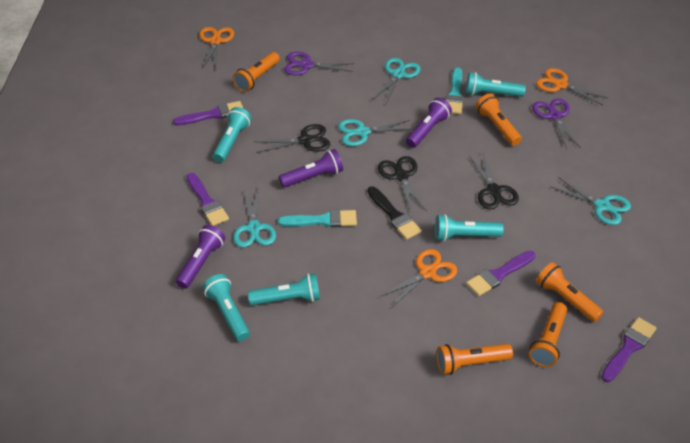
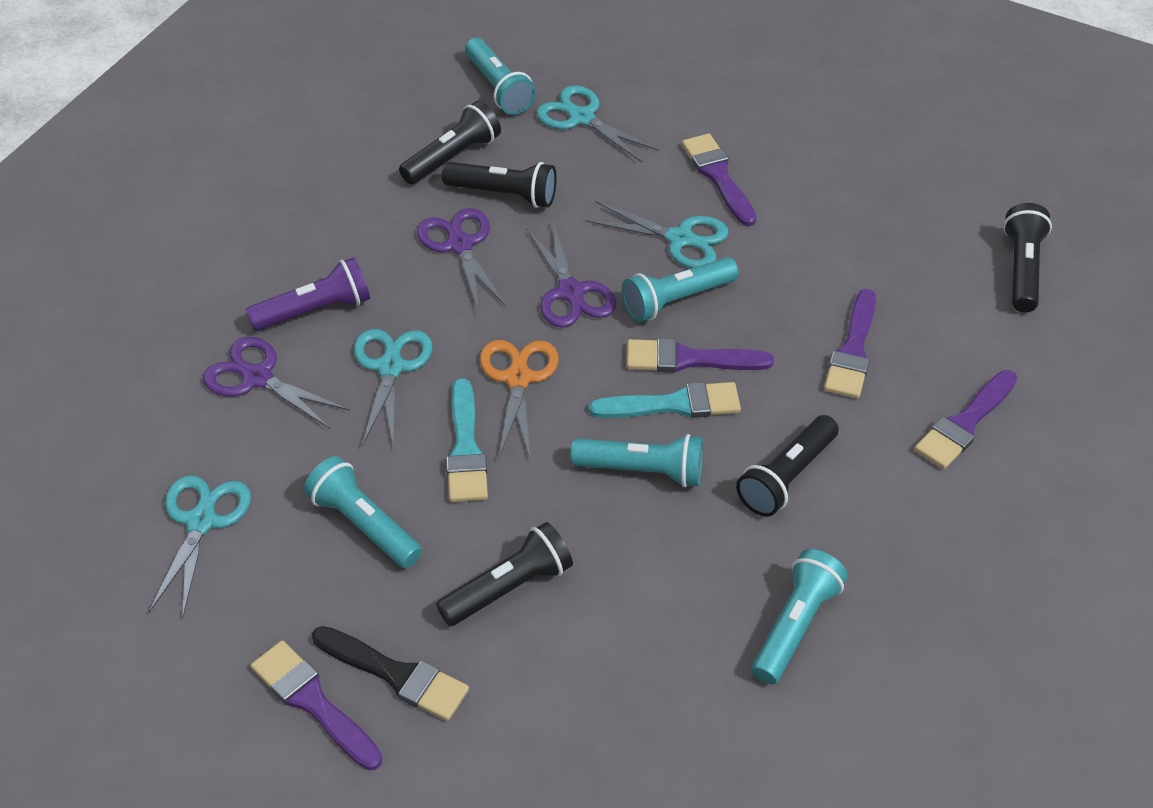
black flashlight: none = 0 -> [399,101,501,184] [436,522,573,626] [442,162,557,208] [736,415,839,517] [1003,203,1052,313] = 5
black scissors: [254,124,330,153] [378,156,427,213] [469,152,519,210] = 3 -> none = 0
orange flashlight: [233,52,280,92] [436,344,513,375] [475,93,522,146] [529,302,567,367] [536,262,604,322] = 5 -> none = 0
orange scissors: [199,27,234,69] [380,249,457,308] [536,68,609,105] = 3 -> [480,340,559,458] = 1
purple brush: [173,101,243,126] [186,173,229,226] [466,250,536,296] [601,317,657,382] = 4 -> [251,640,383,770] [627,338,774,372] [682,133,757,226] [824,289,876,399] [914,370,1017,469] = 5
purple flashlight: [176,225,225,289] [279,149,343,188] [406,98,452,148] = 3 -> [245,257,370,331] = 1
purple scissors: [284,52,354,75] [532,99,581,149] = 2 -> [203,337,350,429] [417,208,506,313] [526,222,616,328] = 3

